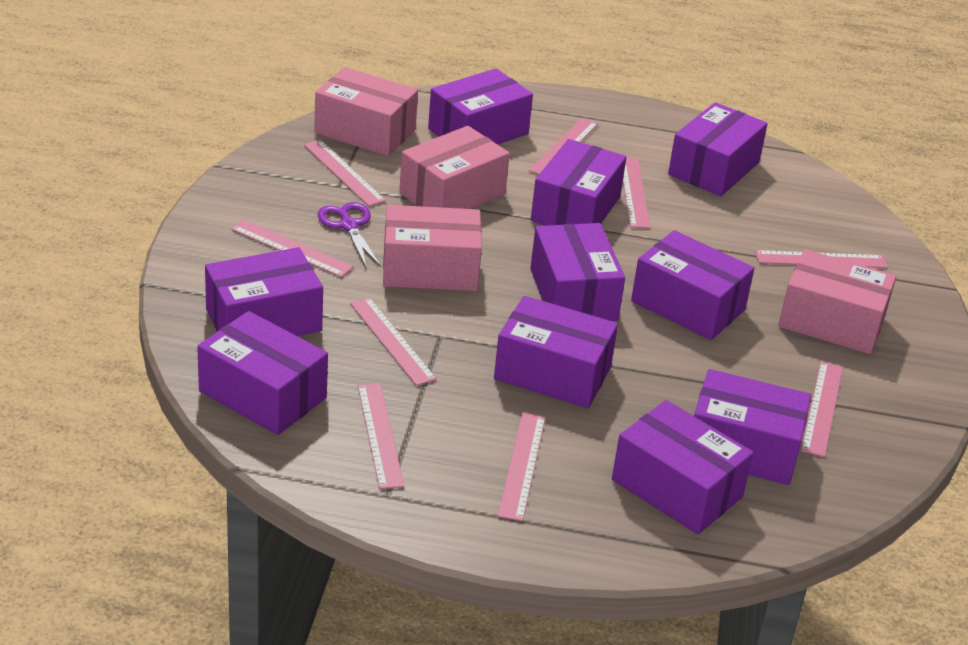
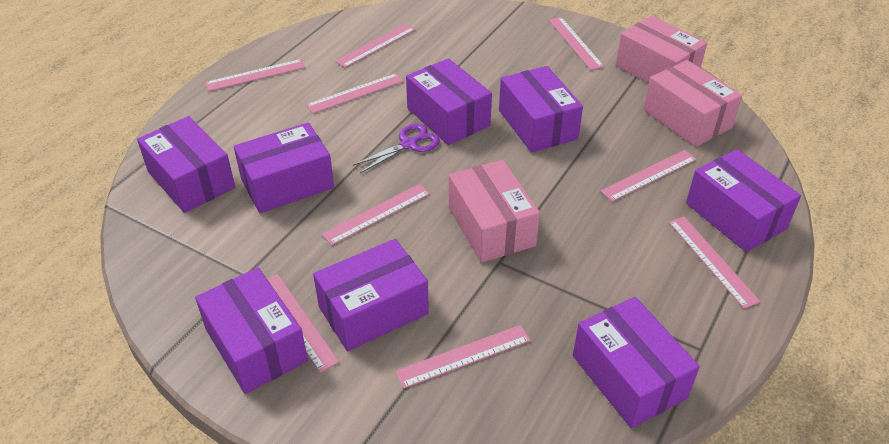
pink box: [314,67,418,156] [383,205,482,291] [399,126,510,209] [778,249,896,354] = 4 -> [449,160,540,263] [616,16,707,83] [643,60,742,147] = 3
purple box: [197,311,328,435] [205,247,323,336] [428,68,533,145] [494,296,618,408] [530,223,625,321] [531,139,626,226] [612,400,754,534] [631,230,754,340] [668,102,768,196] [694,369,811,485] = 10 -> [137,116,235,213] [195,268,308,394] [234,122,334,213] [313,239,429,351] [406,58,492,145] [499,66,583,152] [573,297,700,428] [686,149,801,252] = 8

